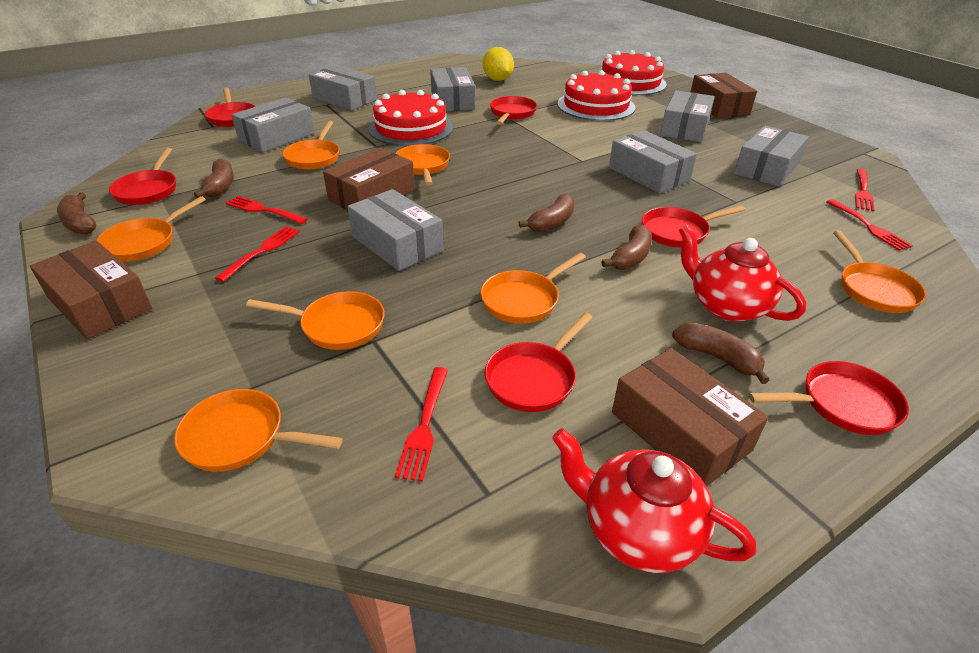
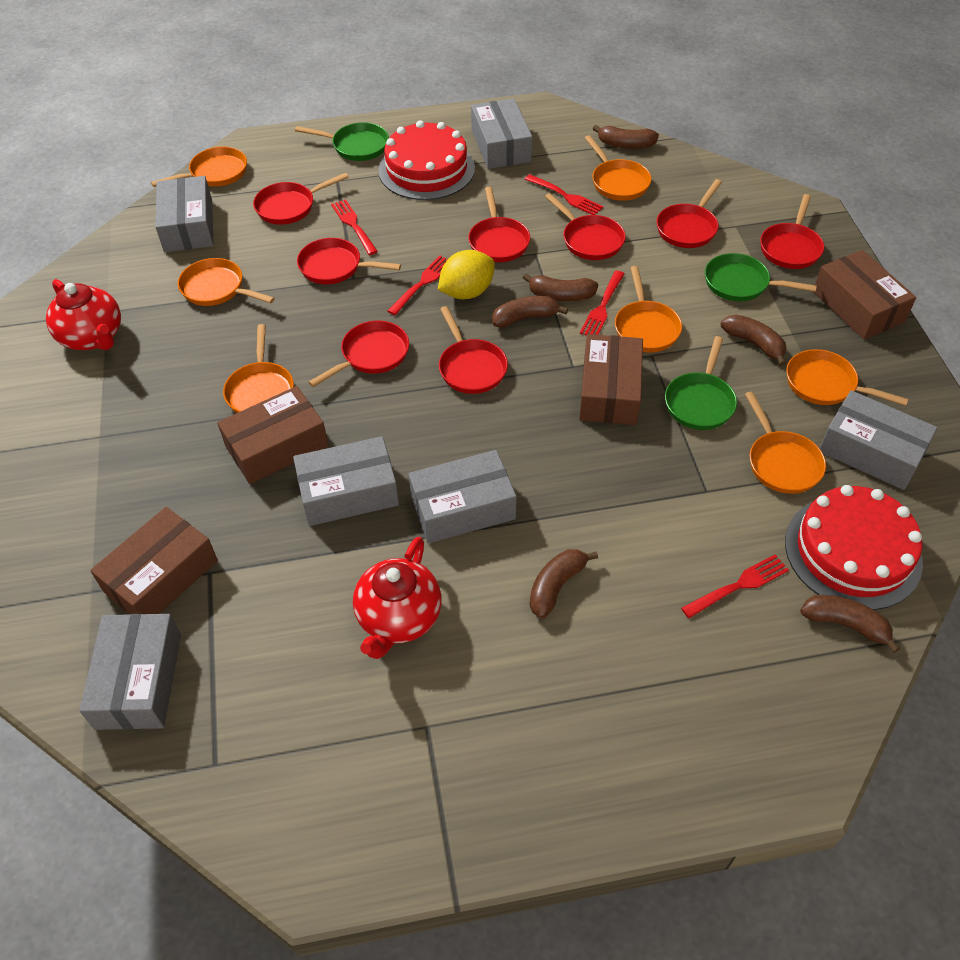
brown banana: [57,193,96,235] [194,158,234,198] [519,194,575,232] [601,225,652,270] [672,323,769,384] = 5 -> [492,296,568,328] [523,273,598,301] [530,549,598,619] [593,125,659,149] [721,315,786,366] [800,595,900,653] = 6
green pan: none = 0 -> [295,122,389,161] [665,336,737,430] [705,253,817,301] = 3
grey box: [232,98,315,152] [309,65,377,111] [347,189,444,271] [430,67,475,111] [609,130,697,193] [660,91,715,142] [734,126,809,187] = 7 -> [79,614,181,730] [155,176,213,252] [293,436,399,526] [408,450,517,543] [471,98,532,169] [820,390,937,490] = 6
red cake: [368,90,453,146] [557,70,635,121] [601,50,667,95] = 3 -> [378,120,475,200] [785,485,923,610] = 2
red pan: [109,148,176,205] [205,88,256,127] [484,313,593,412] [490,96,537,125] [642,205,745,247] [749,361,909,435] = 6 -> [253,173,349,225] [297,238,401,284] [309,321,409,387] [439,306,508,394] [468,187,530,262] [545,193,626,260] [656,179,722,248] [760,194,824,269] = 8

